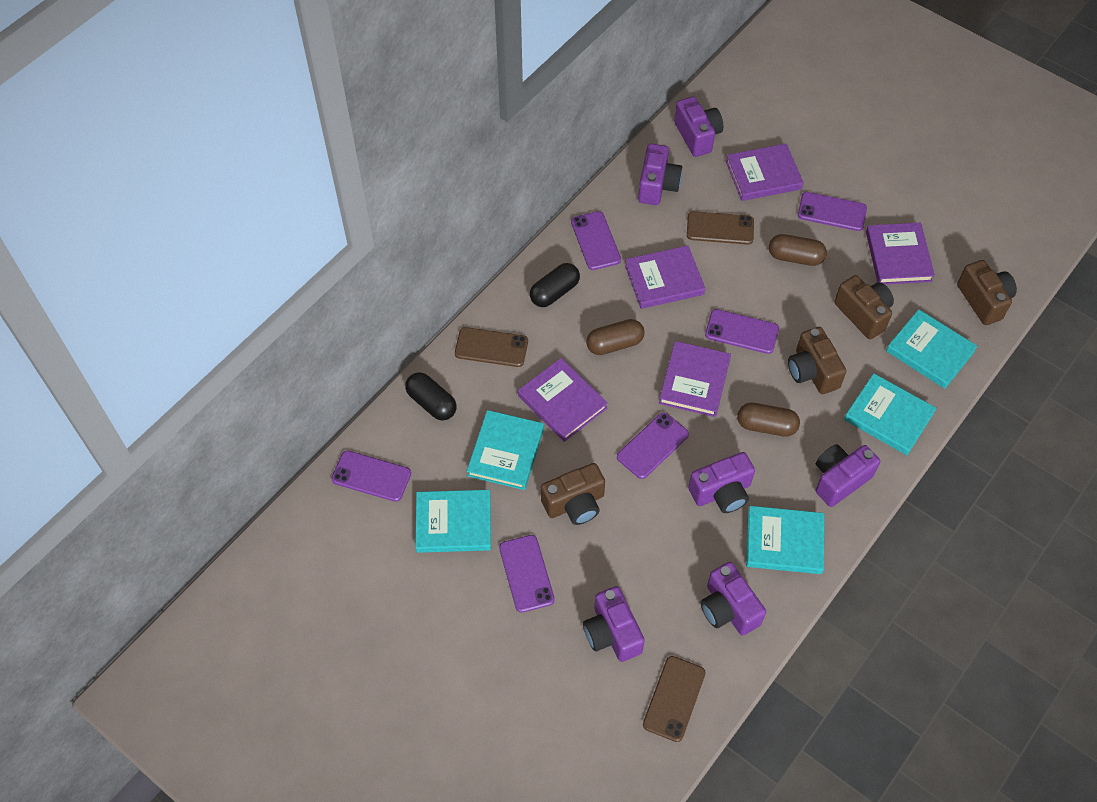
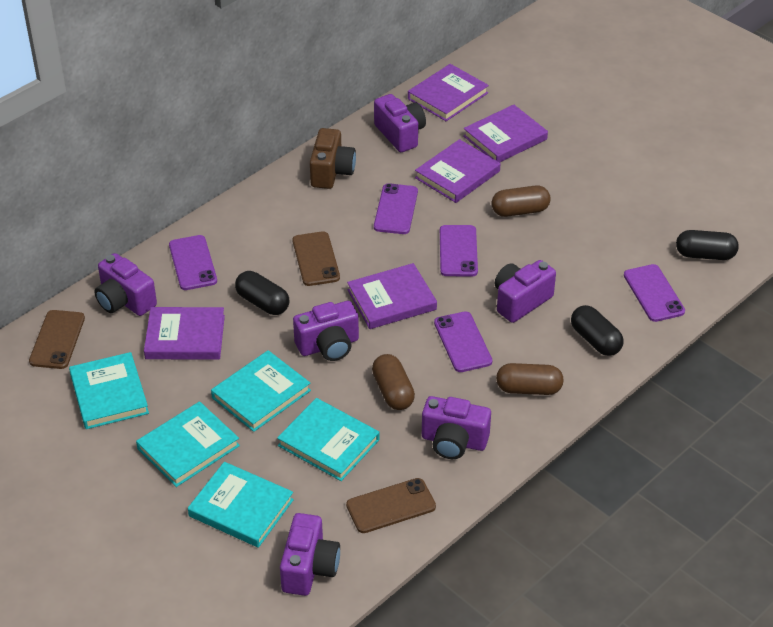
black capsule: [405,372,457,421] [530,263,580,307] = 2 -> [235,271,289,315] [571,305,624,356] [676,230,739,260] = 3
brown camera: [541,463,605,525] [788,327,847,394] [834,275,894,339] [957,260,1017,325] = 4 -> [310,128,356,189] = 1
purple phone: [331,451,411,502] [499,535,555,613] [571,211,621,270] [617,412,689,479] [705,309,779,354] [798,192,867,231] = 6 -> [169,235,217,290] [374,183,418,234] [434,311,492,372] [440,225,478,276] [624,264,685,322] = 5

